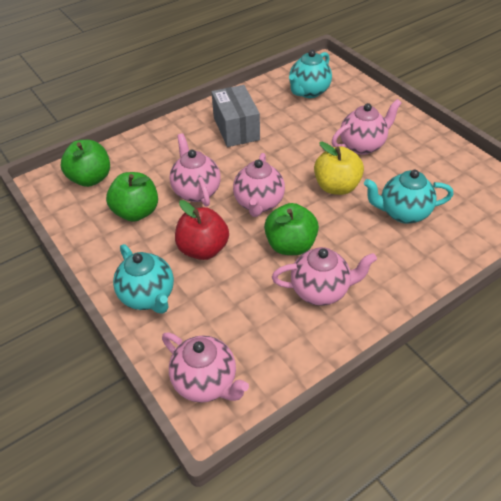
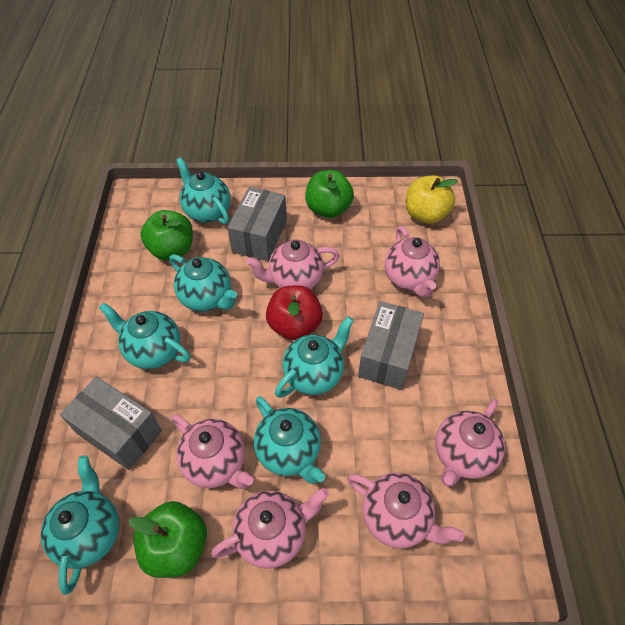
grey box: [212,85,260,147] = 1 -> [60,376,162,470] [228,187,287,261] [358,301,424,390] = 3
pink teapot: [162,332,249,403] [170,133,221,206] [233,153,285,217] [272,247,377,306] [332,99,401,155] = 5 -> [172,414,254,489] [211,488,329,569] [246,239,340,289] [347,473,465,548] [385,226,440,298] [435,399,505,486] = 6
turquoise teapot: [113,244,174,313] [289,50,332,98] [364,170,453,224] = 3 -> [41,455,119,595] [99,303,191,369] [169,254,237,312] [176,157,231,224] [254,396,325,484] [275,316,354,398] = 6

